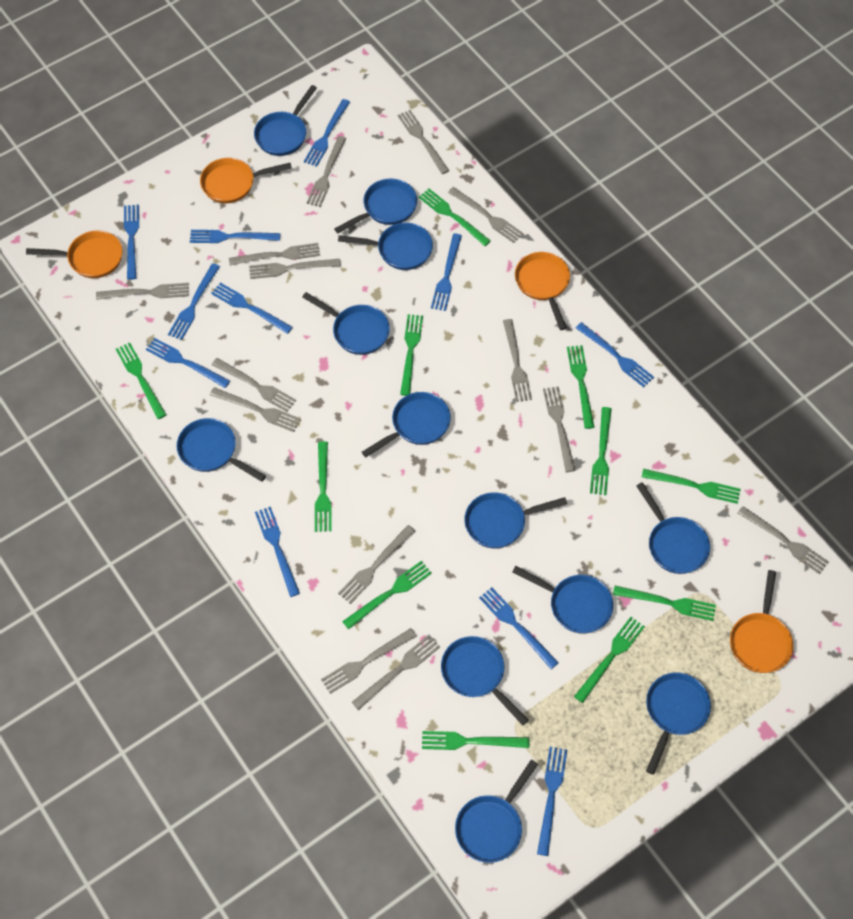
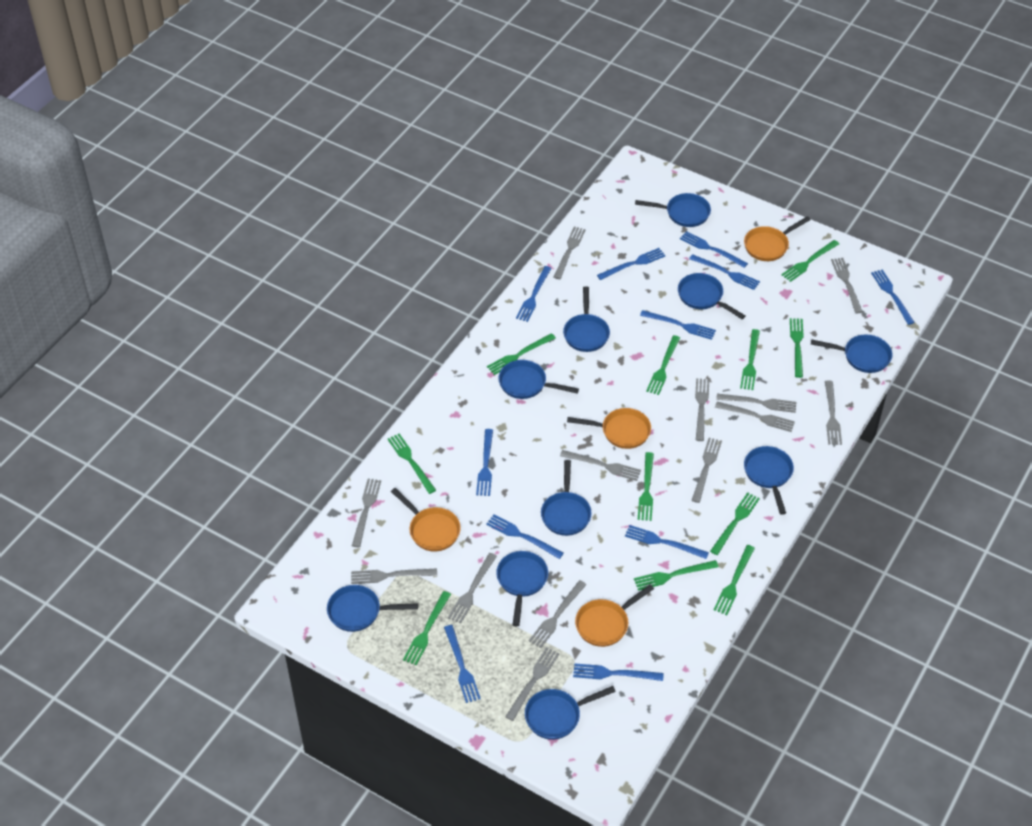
blue pan: [177,418,266,482] [254,85,317,156] [302,292,390,355] [334,179,417,233] [338,223,433,270] [362,392,451,458] [441,636,529,725] [455,759,538,863] [465,492,567,548] [512,566,613,634] [636,482,710,574] [646,673,711,775] = 12 -> [327,585,418,632] [496,551,548,626] [498,360,579,399] [525,686,616,740] [541,460,592,536] [563,286,610,352] [635,193,711,227] [678,273,745,319] [744,446,794,515] [811,335,892,373] = 10
grey fork: [96,283,189,300] [210,387,301,432] [212,358,296,412] [229,243,320,266] [249,259,341,279] [307,136,346,207] [321,628,417,694] [338,525,415,604] [352,635,440,710] [398,110,449,174] [448,187,524,243] [503,319,532,402] [543,386,576,472] [738,506,829,574] = 14 -> [351,569,437,584] [352,479,381,547] [448,553,497,624] [505,647,559,721] [529,580,587,648] [554,227,586,279] [560,450,641,481] [691,438,722,503] [695,378,710,441] [715,401,795,432] [716,394,796,413] [825,381,842,445] [831,258,863,314] = 13

